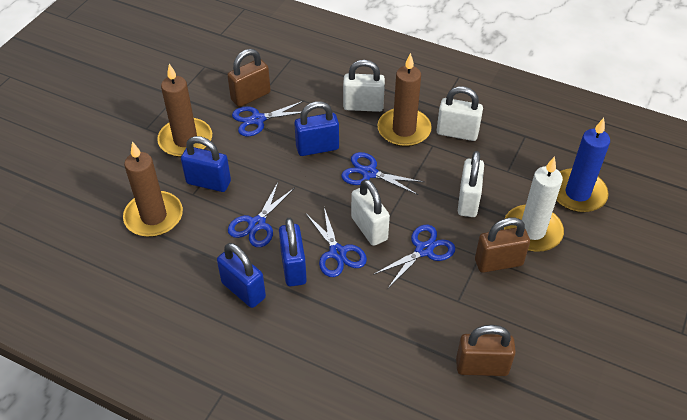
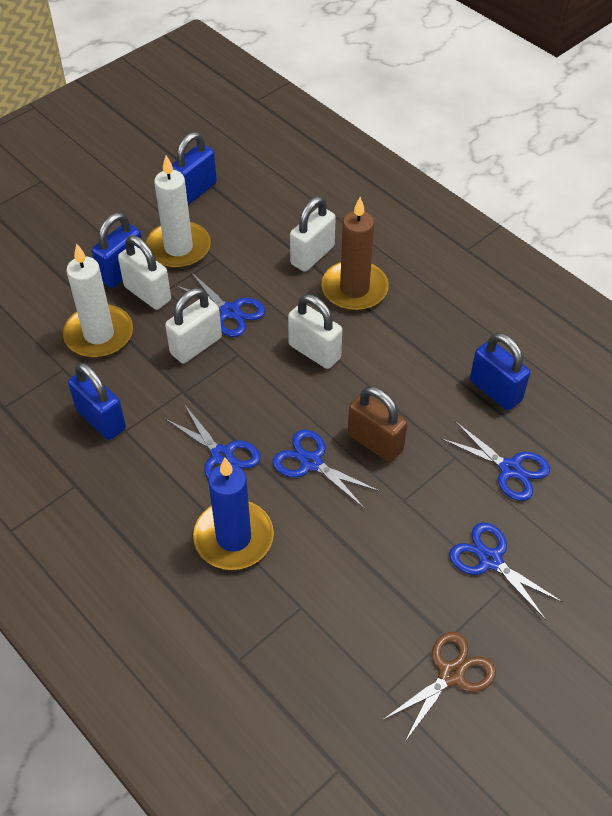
brown candle: [123,142,183,237] [157,64,212,157] [378,53,432,147] = 3 -> [321,197,389,311] = 1
brown padlock: [227,49,271,107] [456,325,516,376] [475,217,530,273] = 3 -> [348,386,408,462] = 1
brown scissors: none = 0 -> [383,632,496,743] = 1
white candle: [504,156,564,252] = 1 -> [63,243,133,358] [146,155,211,269] = 2

